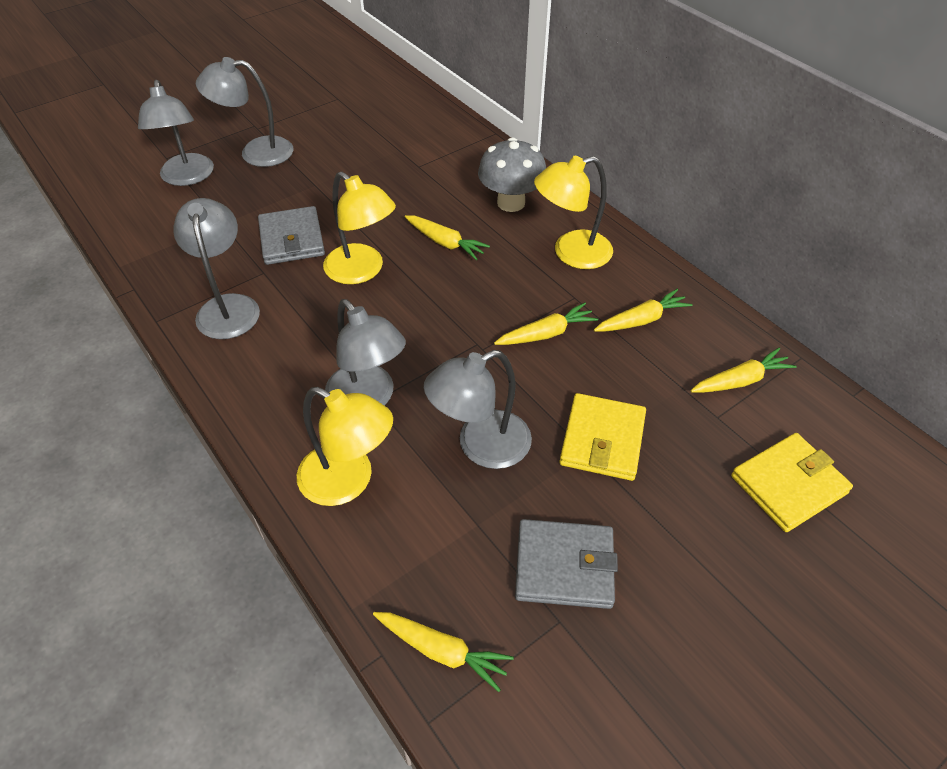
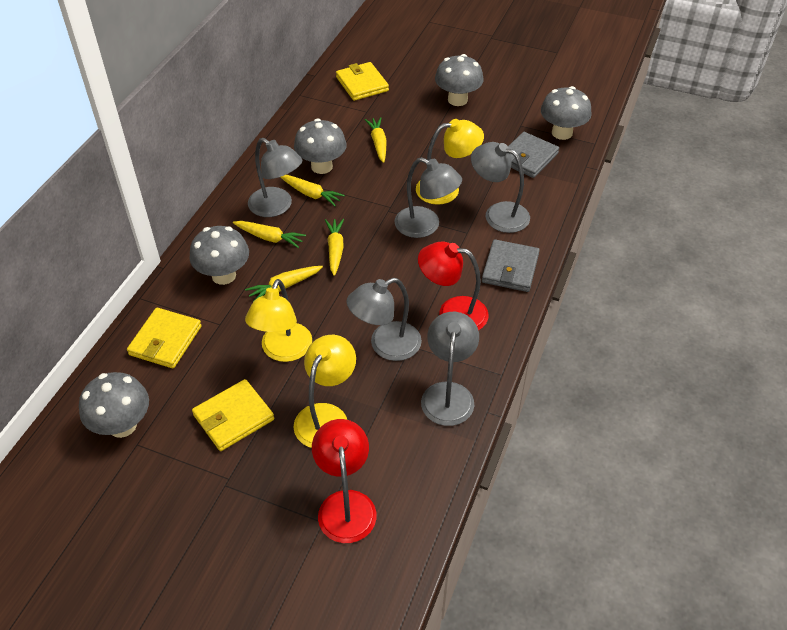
grey mushroom: [478,137,546,212] = 1 -> [79,372,149,438] [189,226,249,285] [294,118,347,174] [435,54,484,106] [541,86,592,140] = 5
red lamp: none = 0 -> [312,419,377,543] [418,242,489,330] = 2
yellow wallet: [559,393,646,481] [731,433,853,532] = 2 -> [127,308,202,368] [192,379,274,451] [336,62,389,101] = 3

